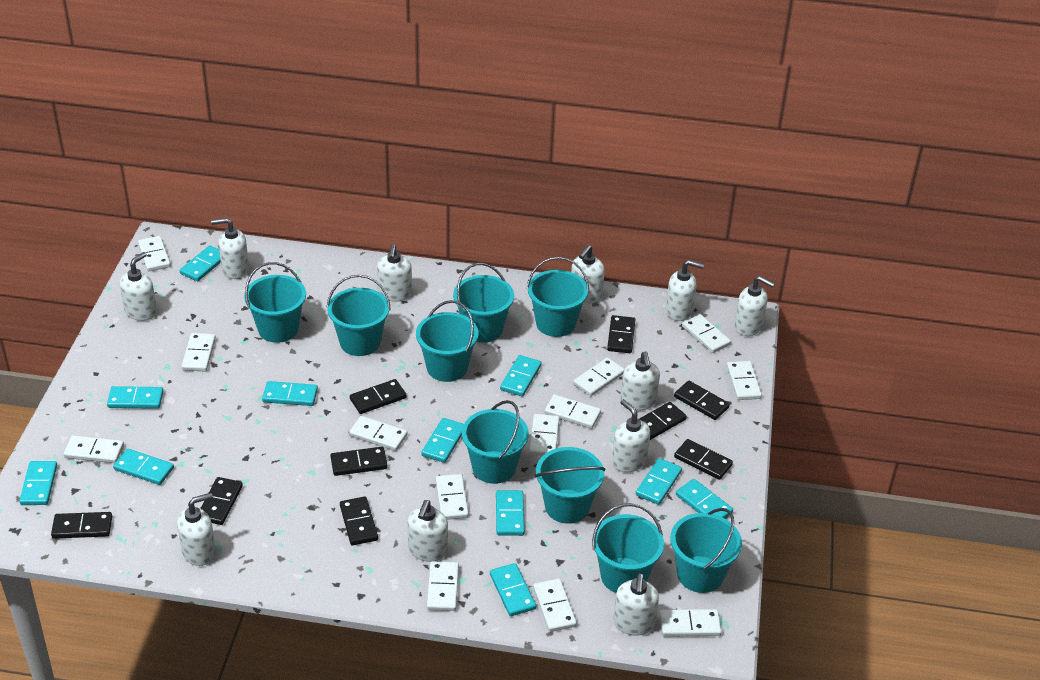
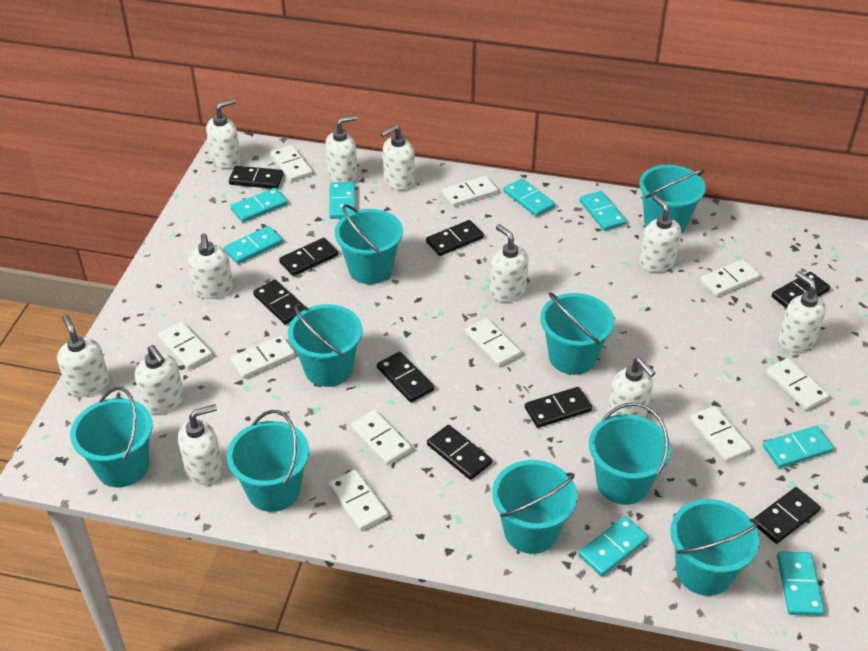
turquoise domino: [19,461,57,505] [107,386,163,409] [113,449,174,485] [180,245,221,281] [262,381,318,406] [421,418,464,463] [490,563,536,616] [496,490,525,536] [500,355,542,397] [636,458,682,505] [676,479,733,519] = 11 -> [224,226,283,264] [231,188,288,222] [329,182,355,219] [504,178,555,217] [578,516,649,576] [580,191,626,231] [763,426,834,468] [777,552,825,616] = 8
white domino: [64,435,124,463] [138,236,171,271] [181,333,216,371] [349,416,407,451] [427,561,459,611] [436,474,469,520] [529,414,560,456] [533,579,577,632] [544,394,601,429] [573,357,625,396] [660,609,722,637] [682,314,731,353] [727,361,762,400] = 13 -> [158,321,213,369] [230,335,295,379] [271,145,313,182] [328,469,388,531] [351,410,411,465] [442,176,498,207] [465,318,521,367] [690,406,752,462] [700,259,760,297] [766,358,829,410] = 10

